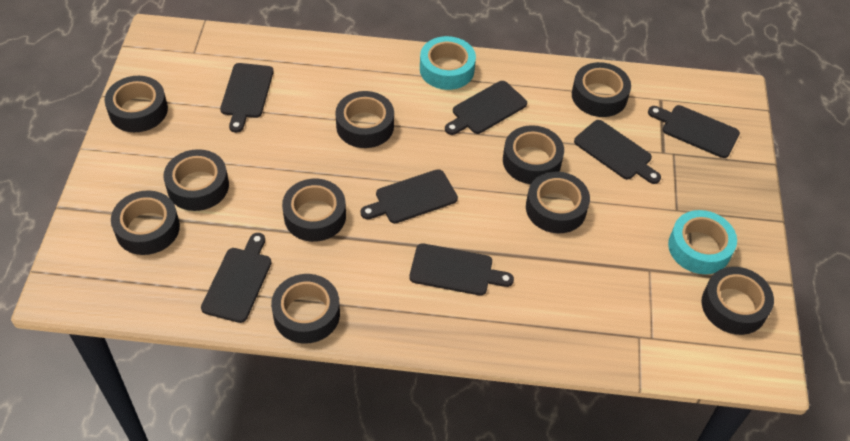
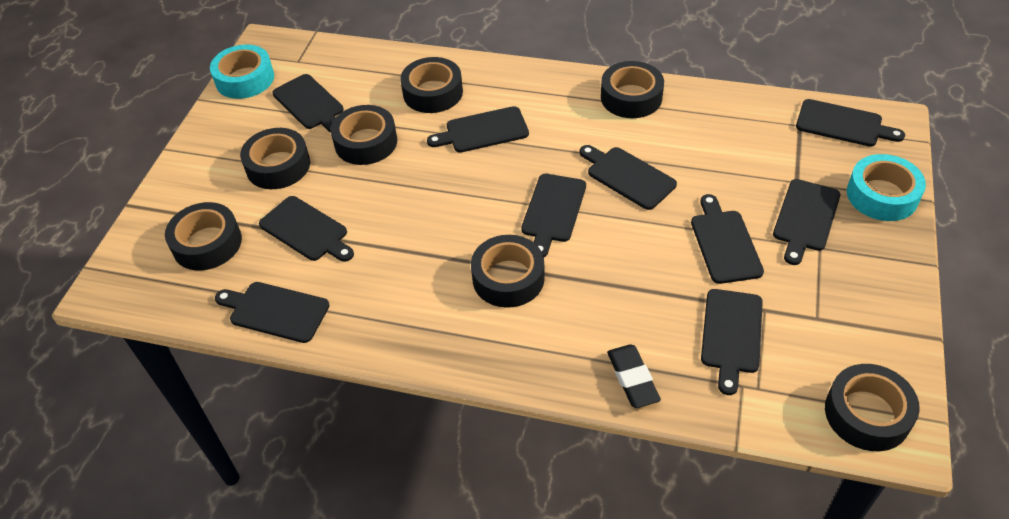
black cutting board: [201,233,272,323] [220,63,274,133] [360,169,458,223] [409,243,514,296] [445,81,527,135] [574,120,661,184] [648,105,740,158] = 7 -> [215,282,330,343] [259,196,354,262] [272,74,344,133] [427,106,529,153] [521,174,586,257] [580,145,677,210] [691,194,764,284] [701,289,763,395] [773,179,840,265] [796,99,905,147] = 10
black eraser: none = 0 -> [607,345,661,408] = 1
black tape: [105,76,168,132] [111,190,180,255] [163,149,229,211] [271,274,340,344] [282,179,346,242] [335,91,394,148] [503,125,564,184] [526,171,590,233] [572,62,631,117] [701,267,774,335] = 10 -> [165,202,242,270] [240,128,310,189] [331,105,397,165] [400,57,463,113] [471,235,545,308] [601,61,664,118] [825,364,920,451] = 7

